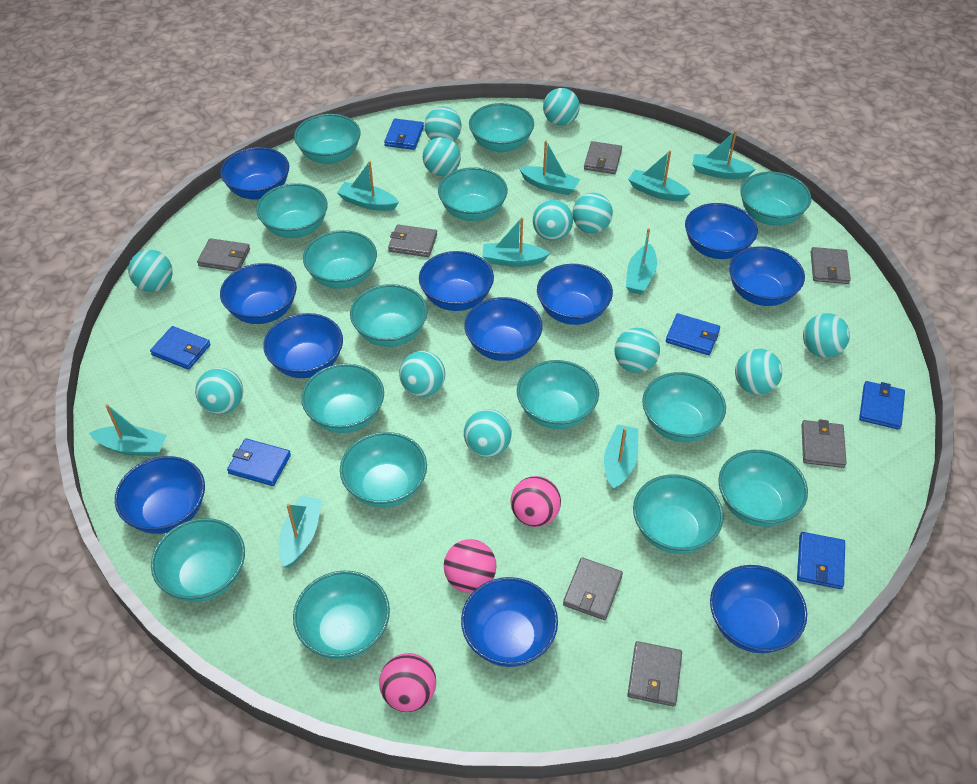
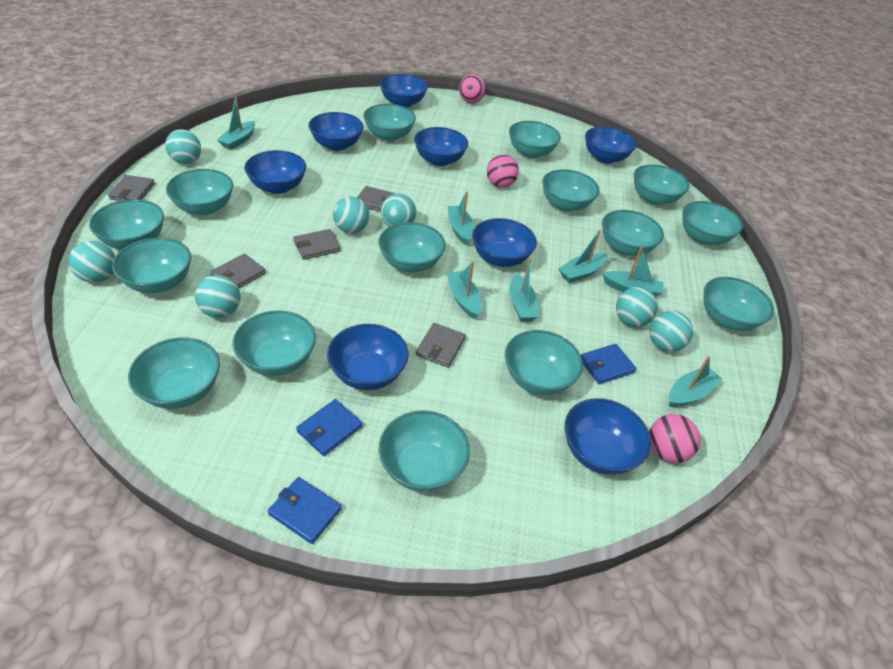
blue bowl: [115,456,205,534] [220,147,289,200] [220,263,297,324] [263,313,343,378] [419,251,494,311] [461,577,558,667] [464,297,543,361] [537,264,613,325] [685,203,758,259] [710,565,807,653] [729,246,805,306] = 11 -> [244,150,306,194] [308,112,363,151] [327,324,408,390] [379,74,428,108] [414,127,468,166] [472,218,537,267] [565,398,651,475] [585,126,637,164] = 8
blue wallet: [150,326,211,370] [227,438,291,486] [384,119,424,150] [666,313,720,355] [797,532,845,589] [859,381,905,430] = 6 -> [267,477,342,544] [296,399,362,456] [581,344,637,384] = 3
grey wallet: [197,238,250,271] [388,224,437,257] [563,557,623,620] [584,141,622,174] [628,641,682,707] [801,419,847,468] [811,247,851,284] = 7 -> [108,175,155,201] [210,254,266,288] [293,229,340,260] [357,186,396,212] [416,323,466,368] = 5
turquoise ball: [128,250,173,292] [195,368,243,414] [399,351,445,397] [423,137,461,176] [424,106,461,141] [464,409,512,457] [533,200,573,241] [543,88,580,126] [572,193,613,233] [615,328,660,373] [735,349,782,395] [803,313,850,358] = 12 -> [68,241,115,283] [165,129,201,164] [195,275,240,318] [333,197,370,233] [381,193,416,227] [616,287,658,327] [649,311,693,352] = 7
turquoise boat: [89,404,167,456] [279,495,322,568] [337,161,399,211] [482,217,550,267] [519,140,580,195] [604,424,638,491] [626,228,657,295] [628,150,691,201] [692,130,756,179] = 9 -> [217,97,255,150] [446,261,482,319] [448,191,474,245] [510,258,538,321] [558,230,607,283] [602,247,664,297] [669,356,722,407] = 7

